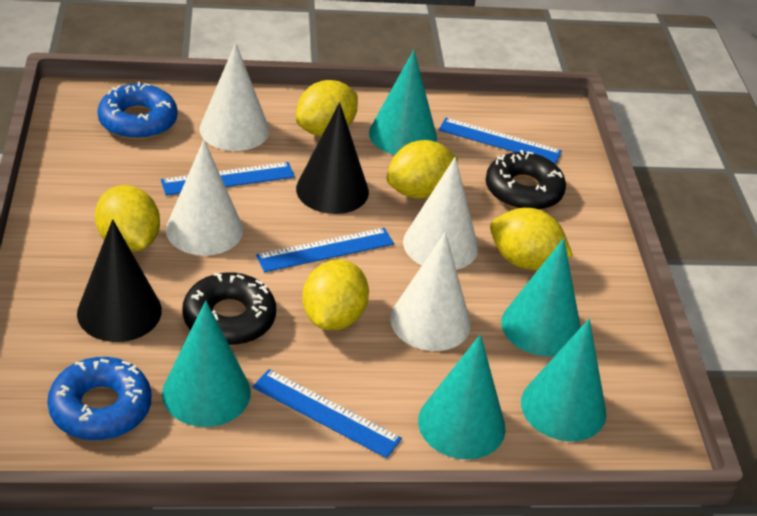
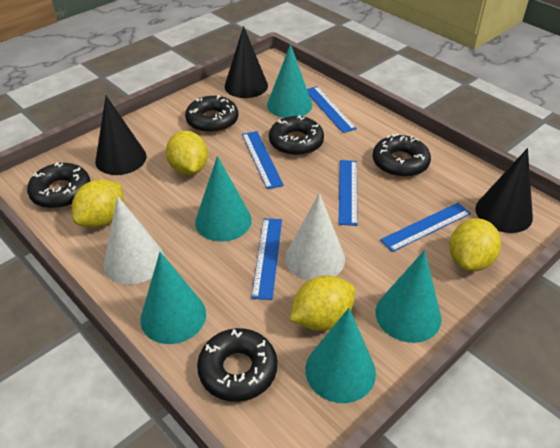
black cone: [77,219,162,342] [296,102,369,214] = 2 -> [95,96,147,175] [225,26,268,98] [475,148,533,233] = 3
black donut: [182,272,276,345] [486,150,566,210] = 2 -> [27,162,90,208] [185,95,238,133] [197,328,277,402] [269,115,324,156] [373,134,431,177] = 5
blue donut: [47,357,151,440] [97,82,178,140] = 2 -> none = 0
blue ruler: [161,162,295,195] [252,369,402,458] [256,228,394,272] [439,118,562,164] = 4 -> [242,131,284,189] [251,218,282,300] [307,86,357,133] [339,160,358,226] [380,203,471,252] = 5
white cone: [166,139,243,256] [200,42,270,151] [390,232,471,351] [403,157,478,270] = 4 -> [104,196,164,285] [285,193,345,281] = 2
yellow lemon: [95,185,160,252] [296,80,358,136] [302,259,369,331] [387,140,458,199] [490,208,573,270] = 5 -> [72,179,123,228] [166,131,208,175] [290,275,355,331] [449,218,501,271] = 4

